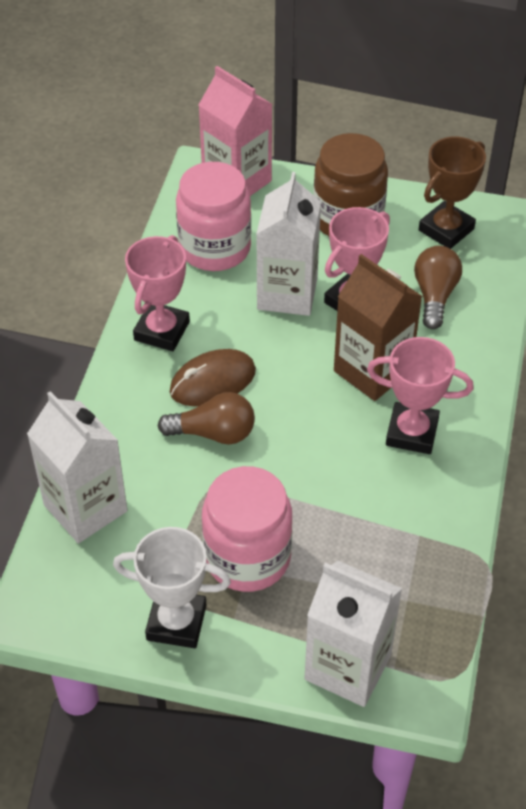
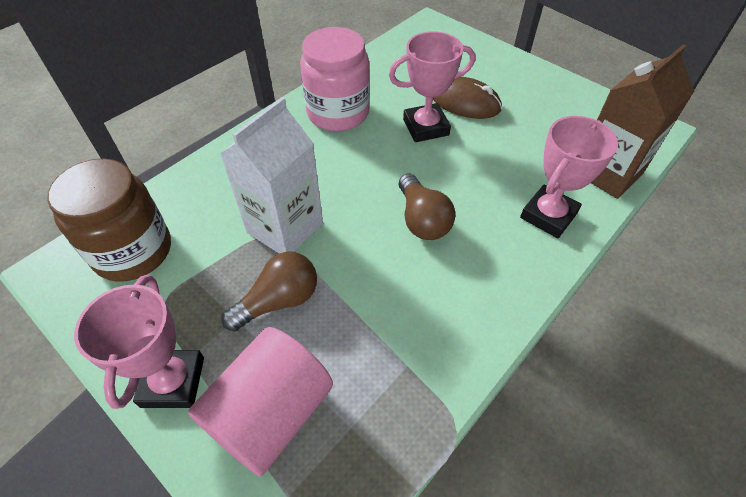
brown trophy: [419,137,486,249] = 1 -> none = 0
pink carton: [199,66,272,196] = 1 -> none = 0
pink cylinder: none = 0 -> [188,327,333,476] = 1
pink jar: [176,162,251,271] [202,466,293,592] = 2 -> [300,27,370,131] = 1
white carton: [27,391,128,543] [256,172,321,316] [304,561,402,707] = 3 -> [220,97,323,254] = 1
white trophy: [113,527,231,648] = 1 -> none = 0

